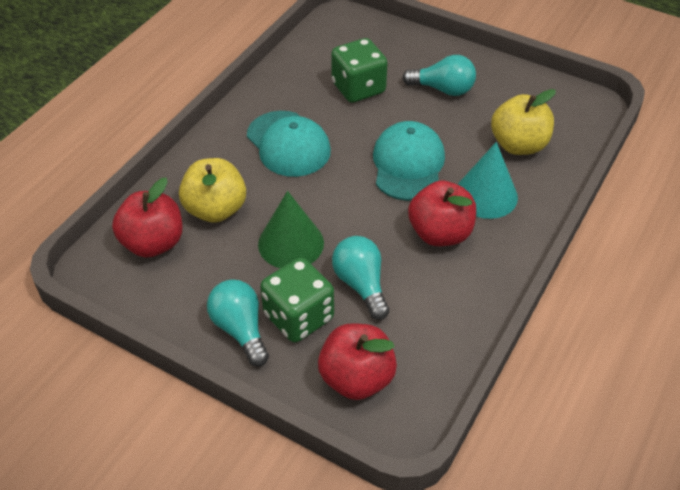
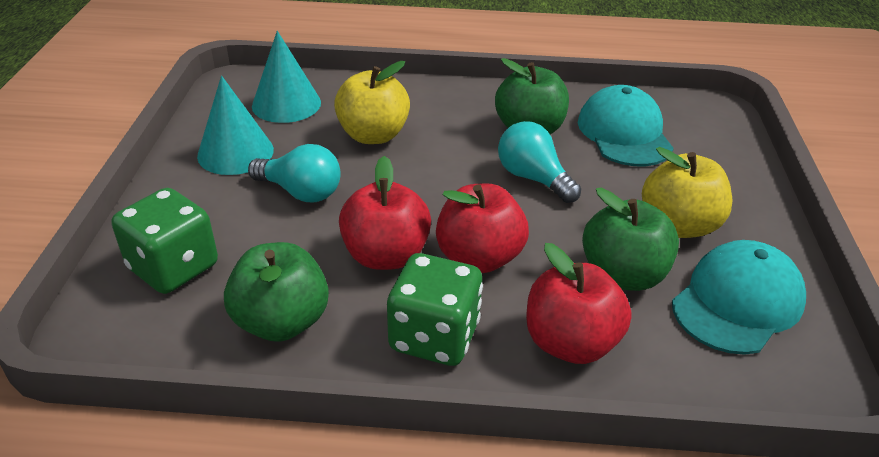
green apple: none = 0 -> [224,242,329,342] [495,58,569,135] [582,188,679,291] = 3
green cone: [258,191,324,268] = 1 -> none = 0
turquoise cone: [458,142,518,219] = 1 -> [197,76,274,175] [252,31,321,123] = 2
turquoise light bulb: [207,279,269,367] [332,236,389,320] [402,55,476,96] = 3 -> [248,144,341,202] [498,121,581,203] = 2

